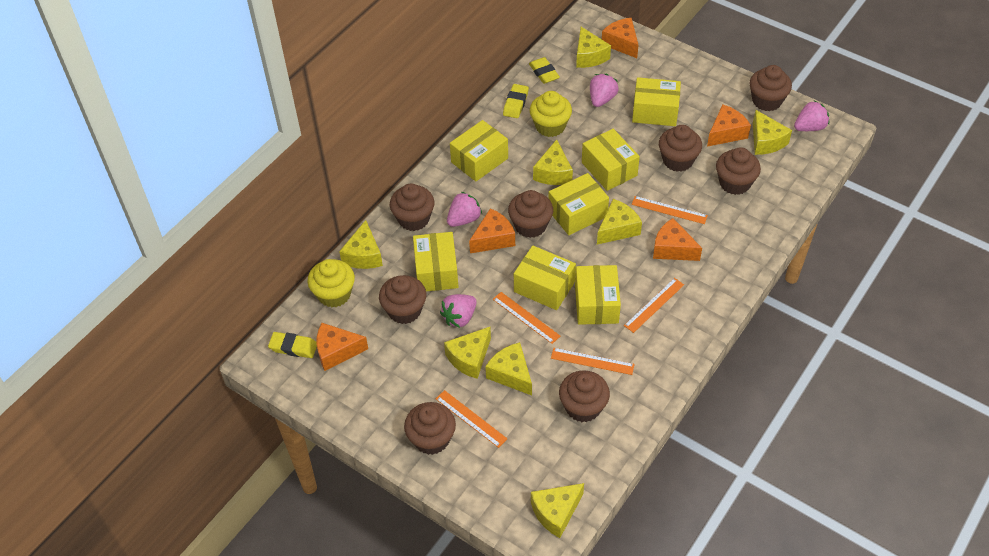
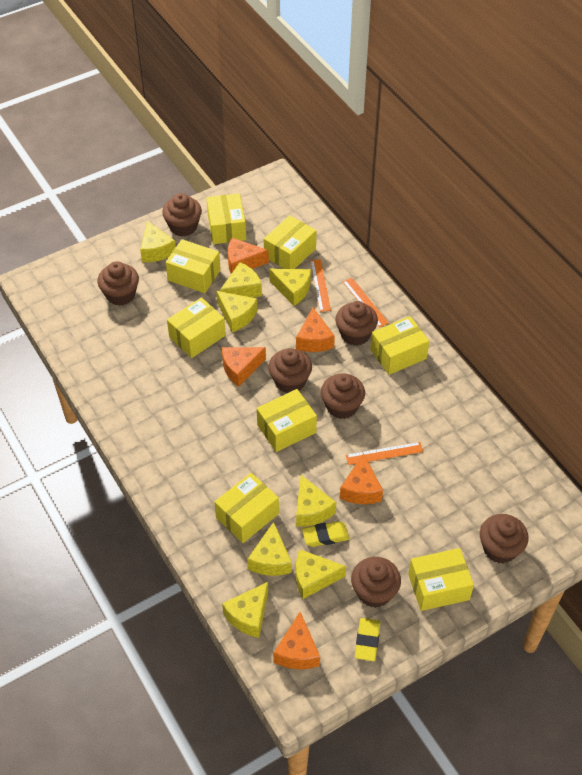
brown cupcake: [379,275,426,324] [390,183,434,231] [404,402,456,455] [508,190,553,238] [559,370,610,422] [659,125,702,172] [716,147,761,195] [750,65,792,111] = 8 -> [97,261,139,306] [162,193,202,236] [268,348,312,393] [321,373,365,419] [335,301,378,346] [351,557,401,608] [480,514,529,563] = 7
orange ruler: [436,390,507,448] [493,292,560,344] [551,348,635,375] [624,278,684,333] [632,196,708,224] = 5 -> [310,259,331,312] [343,278,389,327] [346,442,423,465] = 3
pink strawberry: [440,294,477,328] [447,192,482,227] [590,74,619,107] [794,101,829,131] = 4 -> none = 0
yellow box: [413,232,459,291] [450,120,508,181] [514,246,576,310] [549,173,609,235] [575,265,621,325] [582,129,640,191] [632,77,681,126] = 7 -> [165,239,221,293] [167,297,226,358] [206,193,246,244] [214,473,279,543] [257,389,317,452] [264,215,316,269] [370,316,429,375] [408,548,474,611] = 8
yellow cupcake: [308,259,355,307] [530,91,572,137] = 2 -> none = 0
yellow eraser: [268,332,317,358] [503,84,529,118] [529,57,560,84] = 3 -> [302,521,349,547] [355,618,380,661] = 2

